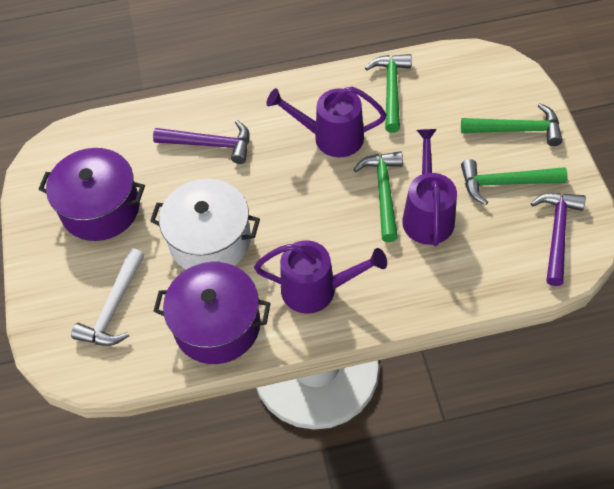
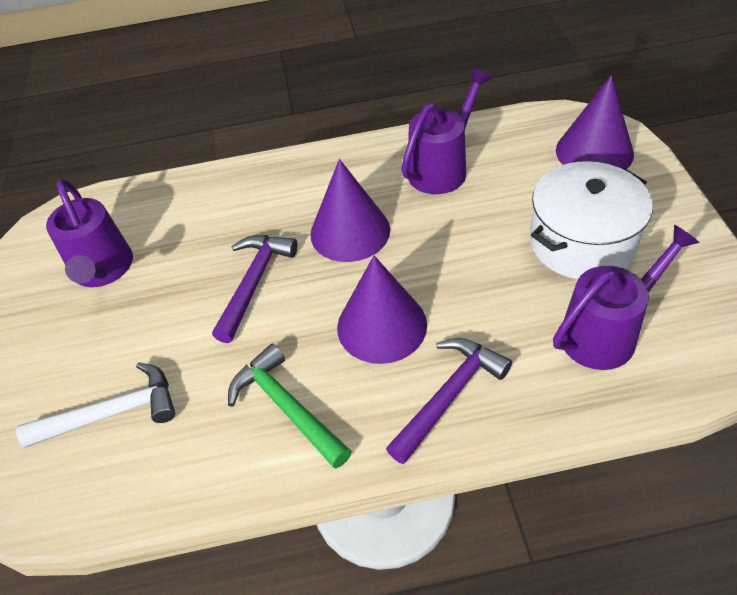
green hammer: [353,151,403,242] [365,54,412,133] [461,103,563,146] [461,159,567,205] = 4 -> [228,343,351,469] = 1
purple cone: none = 0 -> [310,159,390,262] [337,255,427,364] [556,75,634,169] = 3
purple pot: [38,148,145,241] [154,262,271,364] = 2 -> none = 0

